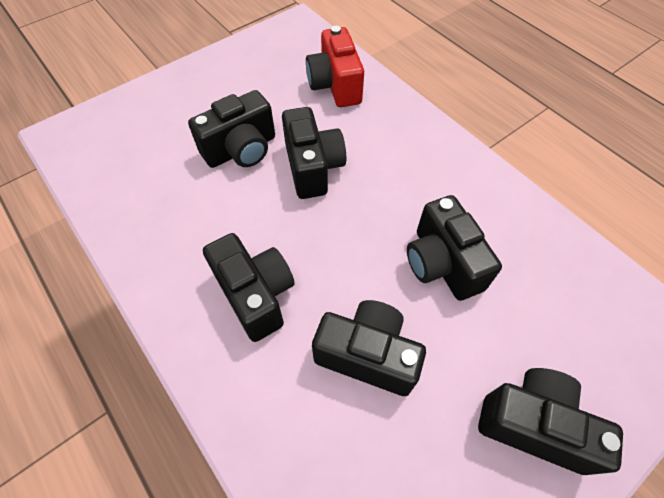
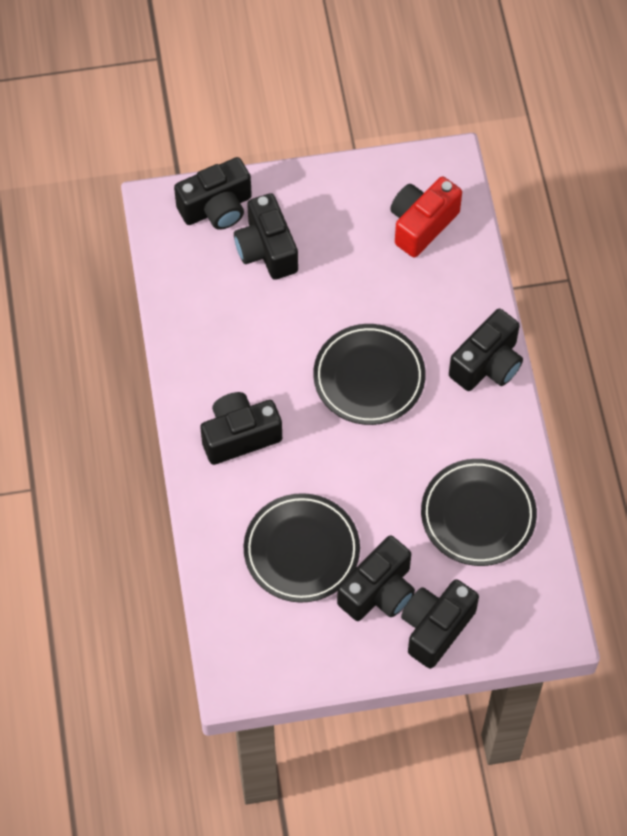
black plate: none = 0 -> [244,493,360,603] [313,324,426,425] [421,459,537,566] = 3

